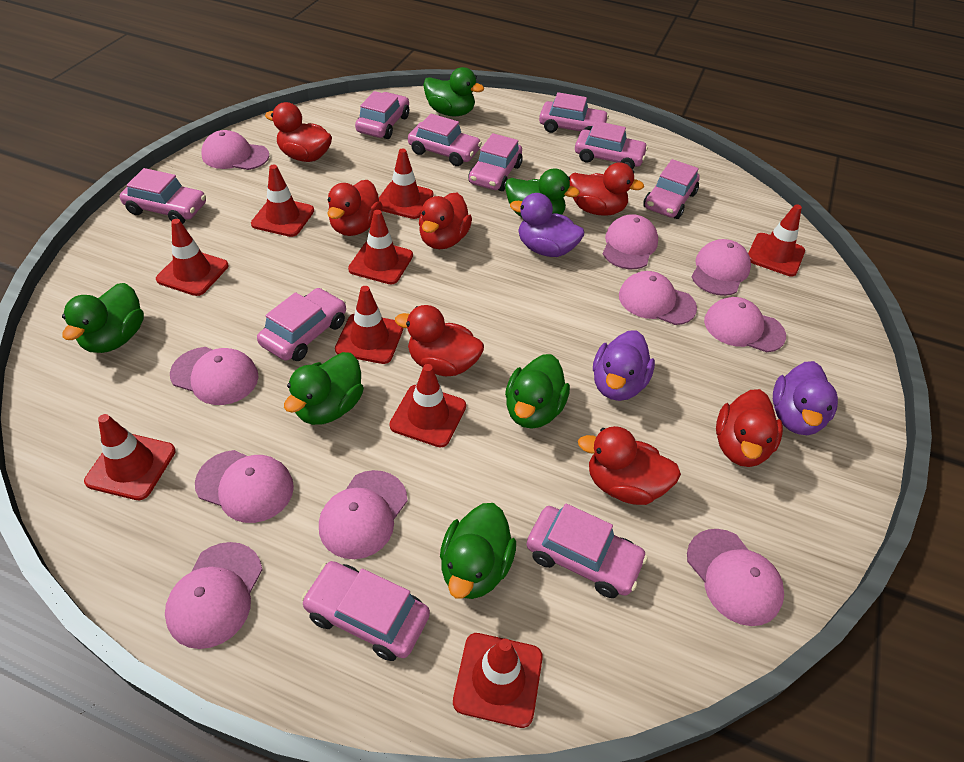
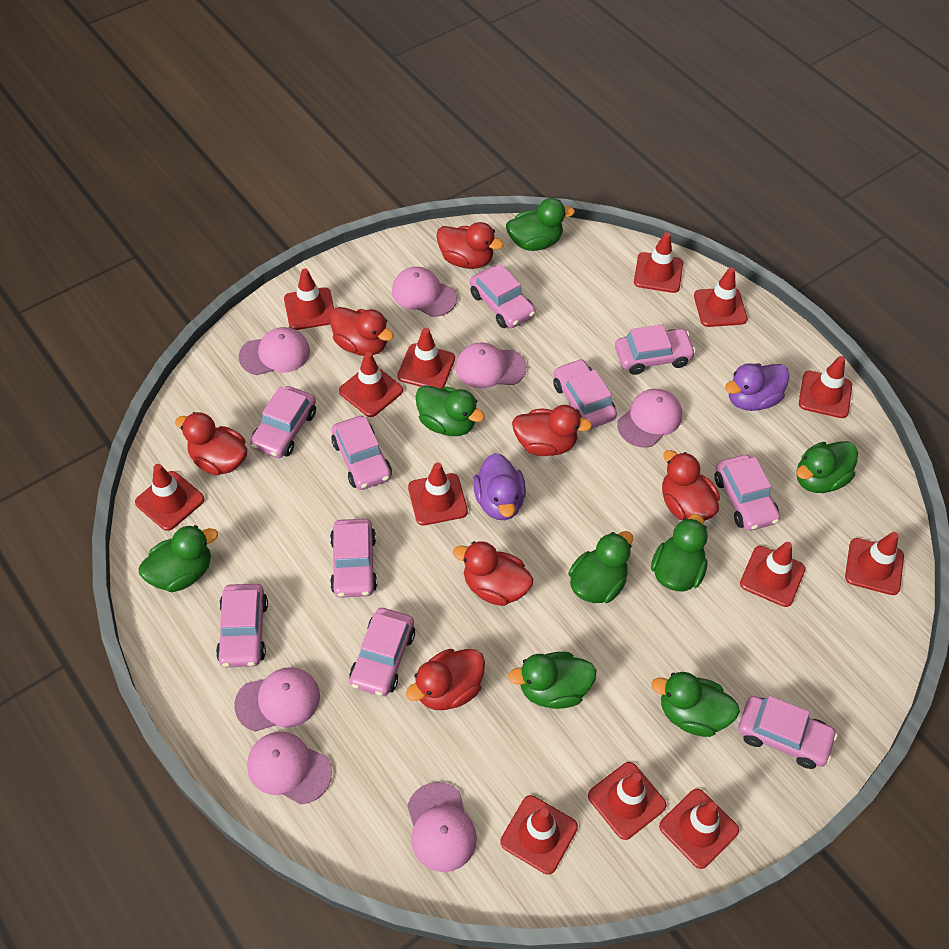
green duck: [62,283,144,353] [284,352,364,425] [423,67,484,116] [440,503,516,599] [505,168,580,217] [505,354,570,429] = 6 -> [139,525,218,592] [416,385,485,436] [506,198,575,251] [508,652,596,709] [568,531,633,603] [651,514,708,591] [651,672,740,737] [796,441,858,493] = 8
pink cap: [165,542,262,649] [170,347,258,405] [195,450,294,523] [201,130,269,170] [319,470,407,559] [603,214,658,269] [619,271,697,325] [687,529,784,626] [691,239,751,296] [704,297,786,352] = 10 -> [234,667,320,732] [239,327,310,375] [247,732,332,804] [392,267,457,317] [407,782,477,872] [455,342,527,389] [617,389,682,448] = 7
purple duck: [510,193,584,257] [593,330,655,401] [773,361,838,435] = 3 -> [473,453,526,520] [725,363,790,411] = 2
red traffic cone: [84,414,176,500] [156,219,229,296] [251,165,314,237] [335,286,404,364] [348,210,413,284] [379,148,434,219] [389,364,466,448] [453,633,543,728] [748,204,805,277] = 9 -> [135,464,205,531] [284,268,334,330] [339,352,403,417] [397,328,455,389] [408,463,468,525] [500,795,578,874] [588,762,667,840] [634,232,683,293] [659,789,739,869] [694,267,747,327] [740,542,805,607] [799,356,852,418] [845,532,904,595] = 13

